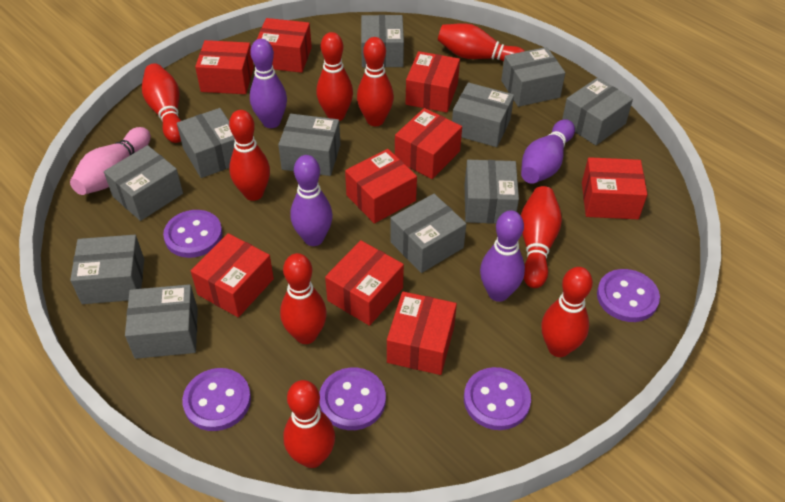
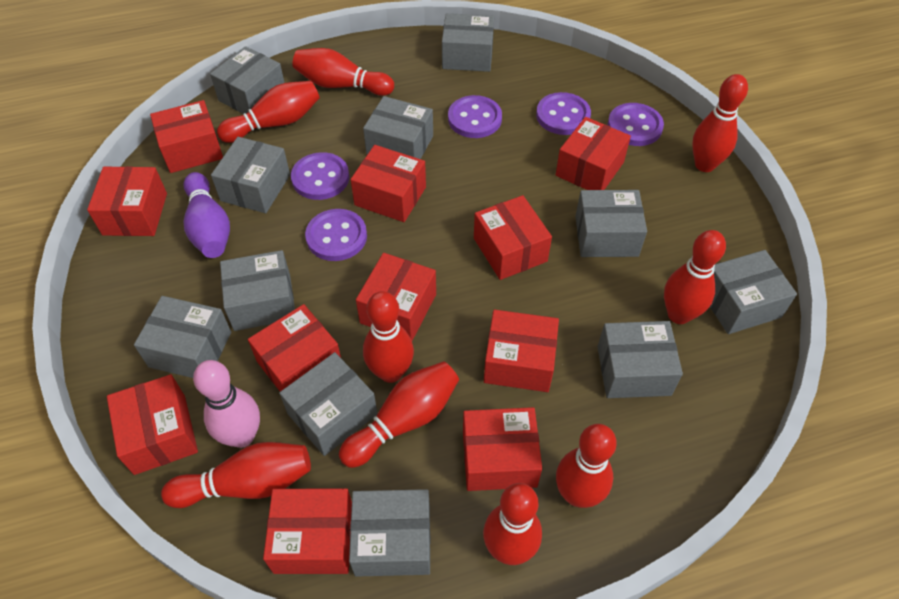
purple bowling pin: [250,39,287,128] [290,155,333,246] [480,210,525,302] [521,119,575,184] = 4 -> [183,172,230,258] = 1
red box: [191,233,274,317] [195,40,254,94] [257,18,312,73] [325,240,404,326] [345,149,417,224] [387,291,457,375] [395,108,462,179] [406,51,460,113] [582,157,647,219] = 9 -> [87,166,167,236] [107,374,198,475] [150,100,223,173] [248,304,341,391] [263,489,352,574] [351,145,426,222] [356,253,436,341] [463,407,542,491] [474,195,552,280] [484,310,559,392] [556,117,631,190] = 11

